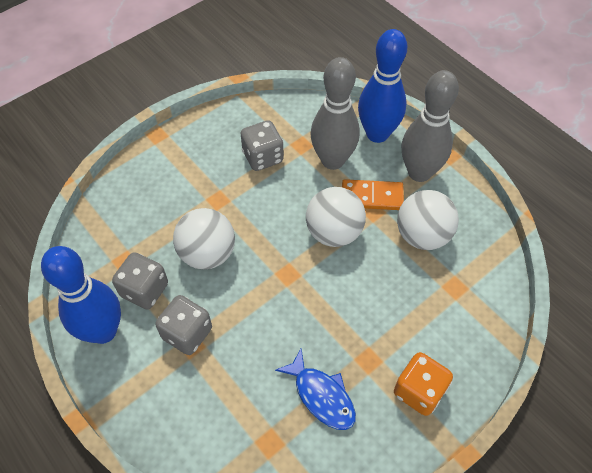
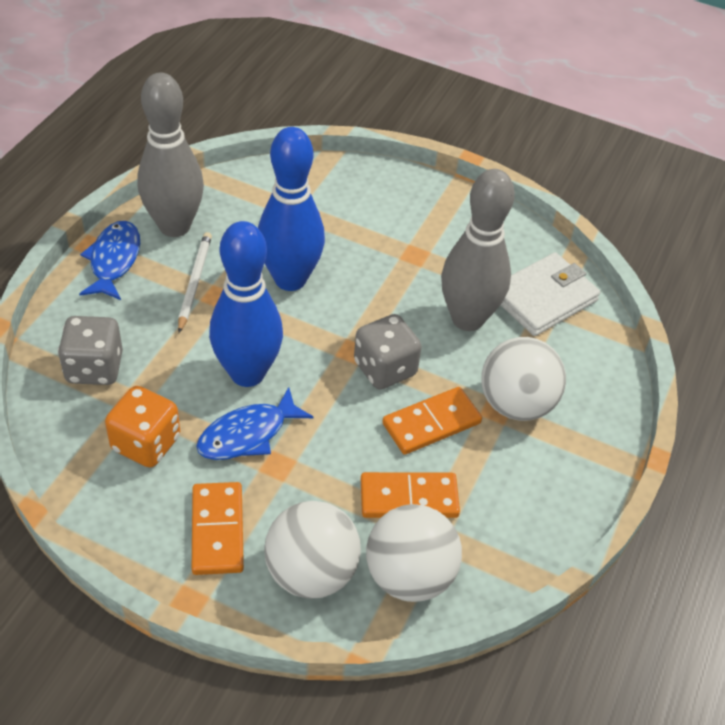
blue fish: [275,348,356,430] = 1 -> [79,221,140,300] [196,387,313,460] = 2
grey dice: [112,252,168,310] [155,295,212,355] [240,120,284,171] = 3 -> [58,316,123,385] [354,314,422,389] = 2
orange domino: [342,179,404,210] = 1 -> [192,482,244,575] [361,472,460,518] [382,387,482,455] = 3
white pencil: none = 0 -> [178,232,212,333] = 1
white wallet: none = 0 -> [501,252,600,336] = 1

